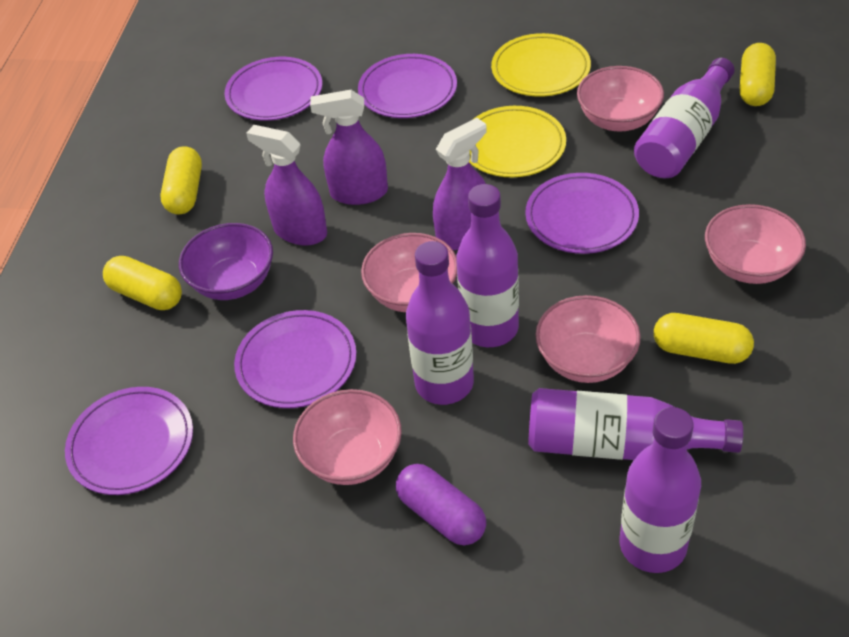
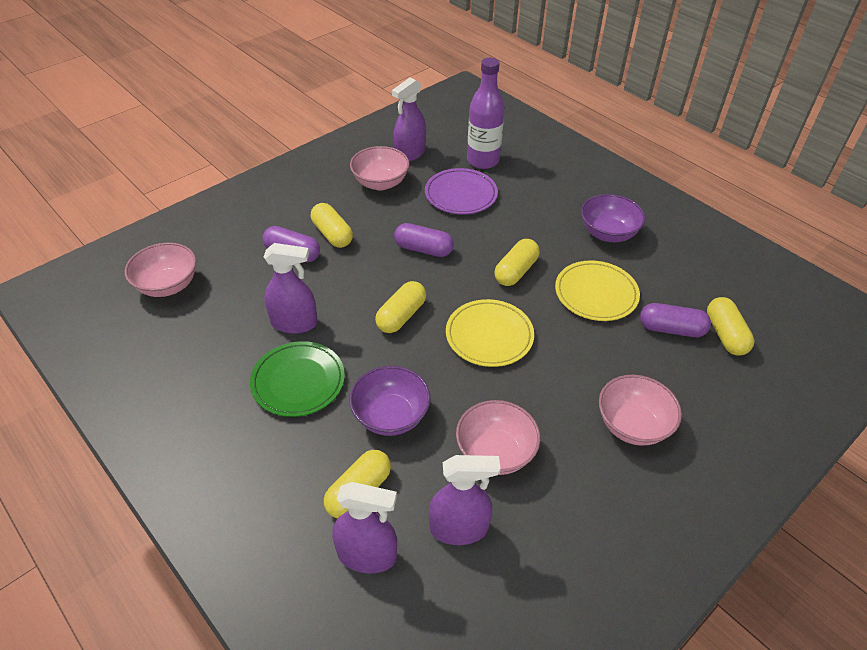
green plate: none = 0 -> [250,341,345,417] = 1
pink bowl: [293,389,402,485] [361,233,457,312] [536,295,641,383] [577,66,664,132] [705,204,806,284] = 5 -> [125,242,196,297] [350,146,409,190] [456,400,540,475] [599,375,682,446] = 4
purple bottle: [406,241,474,405] [456,184,519,347] [528,388,743,460] [620,407,701,573] [634,58,735,178] = 5 -> [467,57,505,169] = 1
purple bowl: [179,223,273,300] = 1 -> [349,366,431,436] [581,194,646,242] = 2
purple capsule: [396,464,486,545] = 1 -> [262,226,320,262] [394,223,454,257] [640,303,711,337] = 3
purple plate: [65,387,193,495] [224,57,322,121] [234,310,356,408] [358,54,457,118] [525,173,639,254] = 5 -> [425,168,498,214] = 1
purple spray bottle: [246,125,327,245] [310,90,388,205] [433,118,487,250] = 3 -> [264,243,317,334] [332,482,397,573] [392,78,426,162] [429,455,501,545] = 4
yellow capsule: [103,256,182,310] [161,146,202,214] [654,313,754,364] [740,43,776,106] = 4 -> [311,203,353,248] [324,450,391,519] [375,281,426,333] [494,239,540,286] [707,297,754,356] = 5

